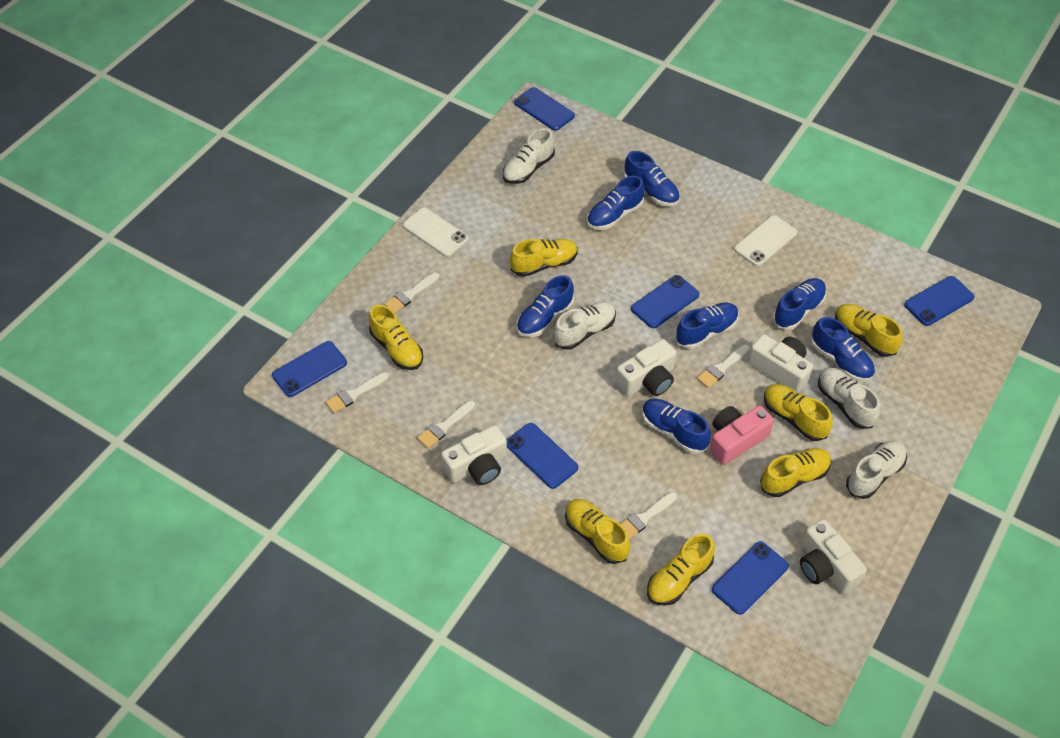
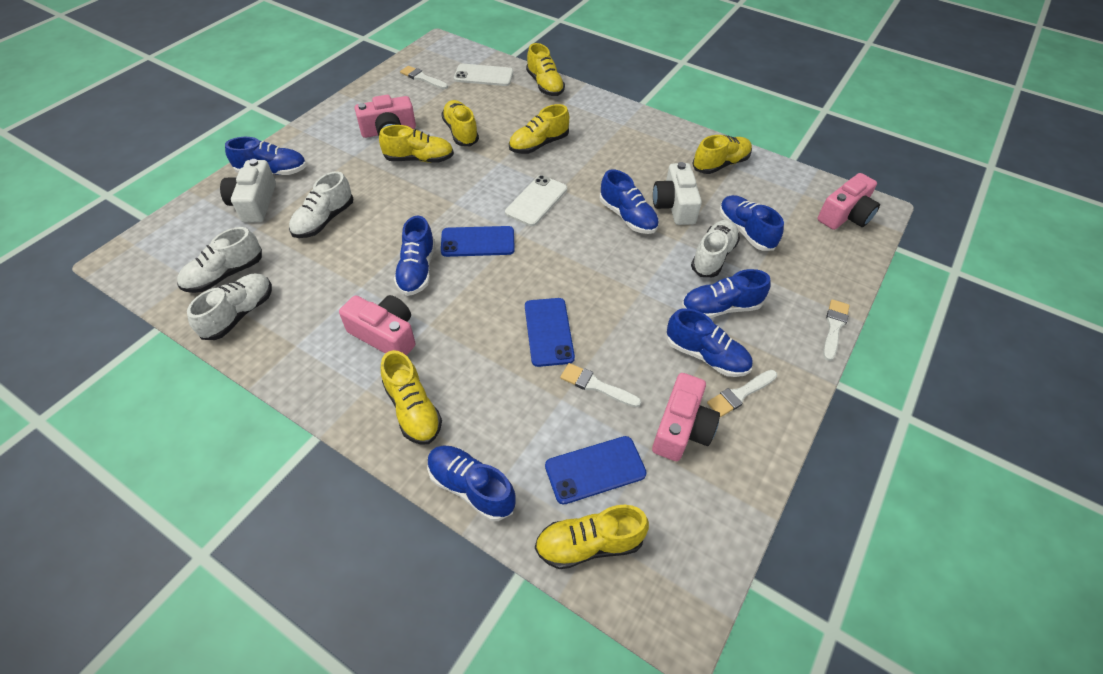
blue phone: [272,341,347,397] [507,423,578,489] [514,87,575,131] [631,275,700,328] [712,541,789,615] [904,276,975,326] = 6 -> [441,226,515,257] [525,298,575,367] [545,436,647,505] = 3
pink camera: [710,405,774,465] = 1 -> [339,295,416,356] [355,95,416,138] [652,373,720,461] [817,173,880,230] = 4
white brush: [325,372,389,413] [385,272,439,313] [417,401,475,448] [621,492,677,539] [697,344,750,388] = 5 -> [400,66,448,89] [560,363,641,407] [707,370,777,417] [823,299,850,361] = 4
white camera: [441,425,507,485] [615,339,676,397] [748,334,813,393] [800,519,867,594] = 4 -> [220,159,276,223] [653,162,702,225] = 2

